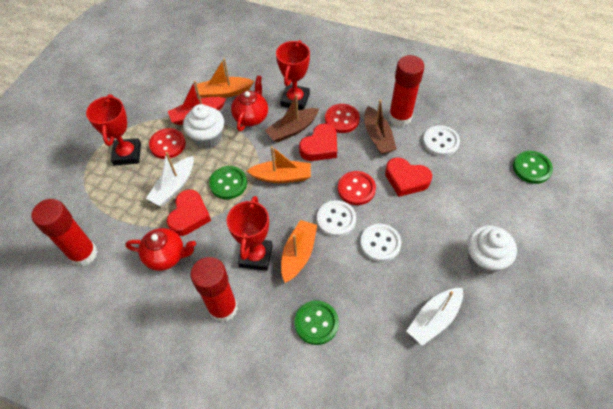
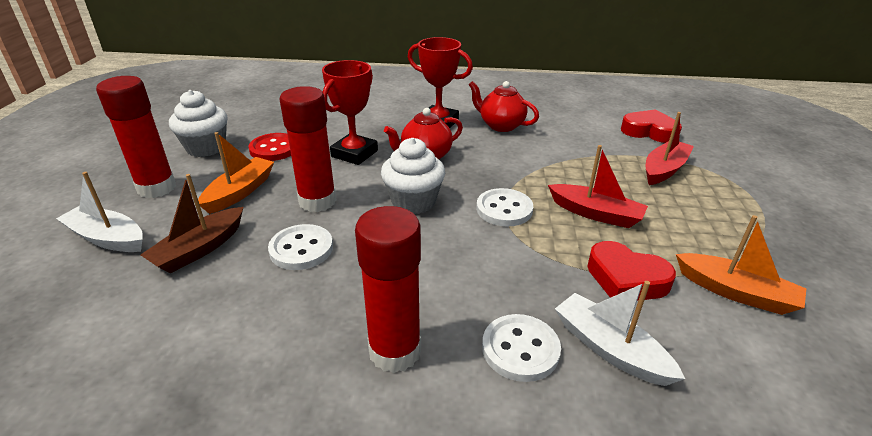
brown boat: [265,94,319,143] [364,99,397,154] = 2 -> [141,174,243,274] = 1
green button: [209,166,247,199] [294,300,339,345] [513,151,553,184] = 3 -> none = 0
orange boat: [197,58,254,98] [247,146,311,183] [281,220,317,283] = 3 -> [198,132,274,214] [676,215,806,315] = 2
red boat: [168,80,226,125] = 1 -> [548,145,648,228] [645,112,694,185] = 2
red button: [149,128,186,159] [325,104,360,133] [338,171,376,205] = 3 -> [249,133,291,161] = 1
red heart: [167,190,211,236] [299,124,337,161] [385,157,432,197] = 3 -> [587,241,676,301] [621,109,682,143] = 2
red trophy: [86,94,141,166] [227,196,273,271] [276,40,310,110] = 3 -> [322,60,378,165] [408,37,473,128] = 2

